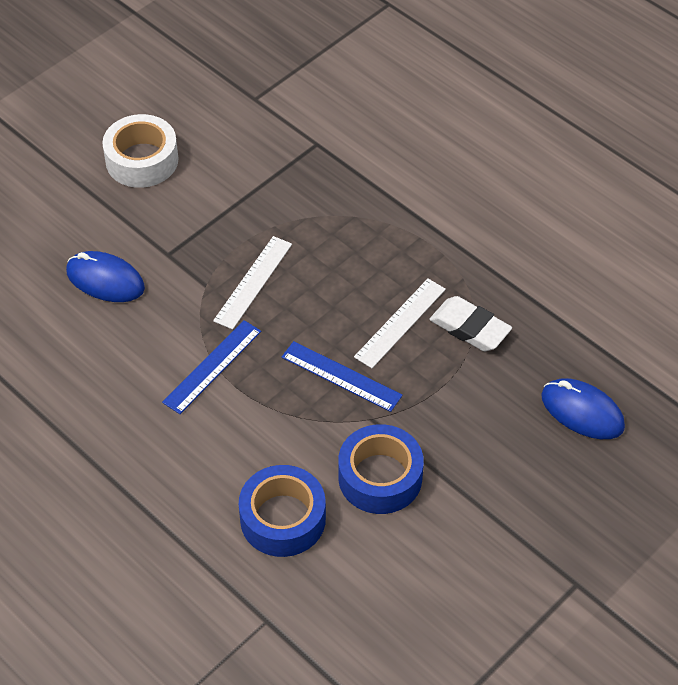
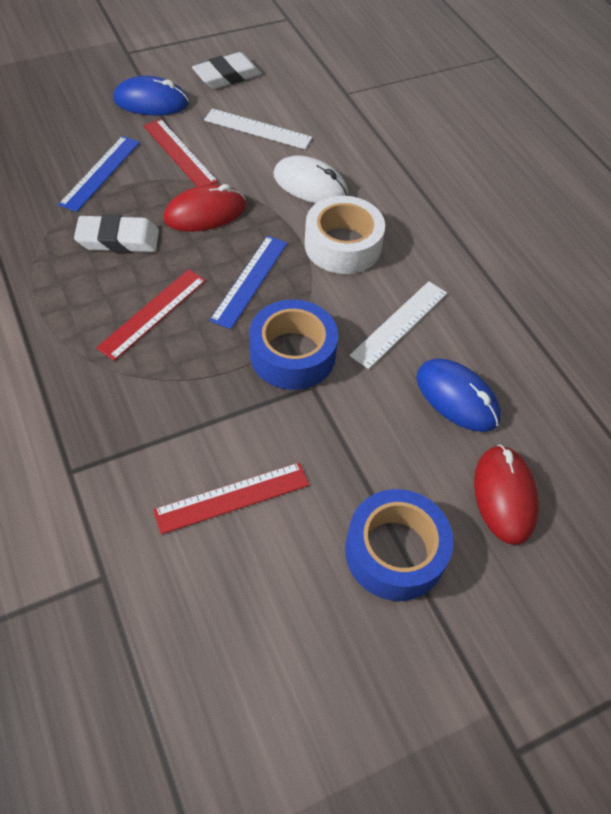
red mouse: none = 0 -> [164,184,246,232] [474,445,539,545] = 2
red ruler: none = 0 -> [96,269,206,361] [143,119,218,186] [153,462,309,535] = 3
white eraser: [430,296,512,351] = 1 -> [74,214,159,253] [192,52,261,89] = 2
white mouse: none = 0 -> [273,155,348,203] = 1

